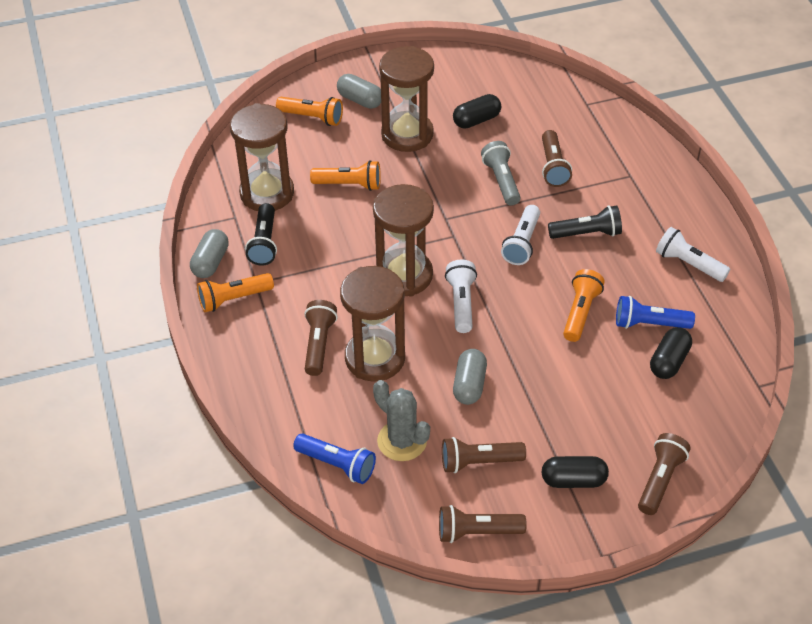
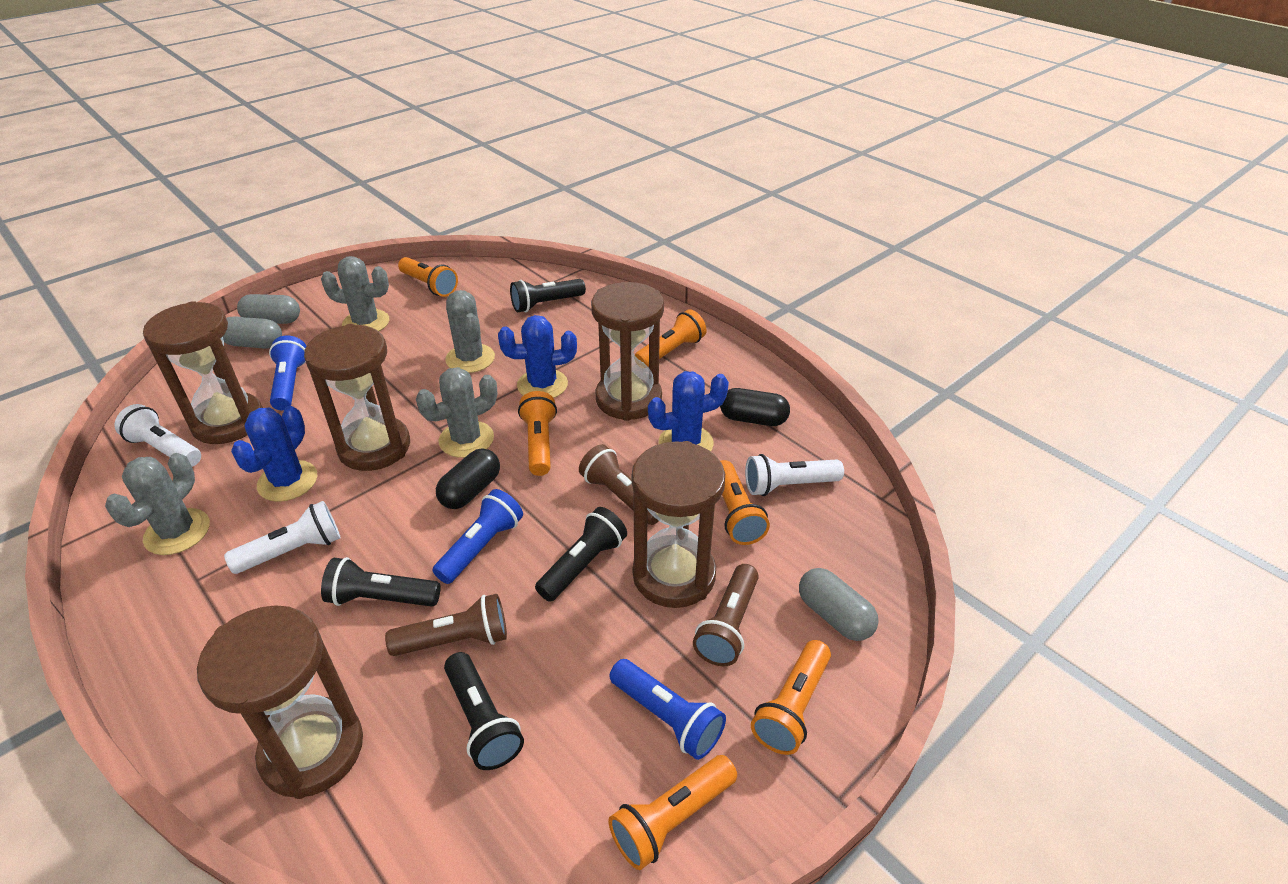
black capsule: [453,94,501,129] [542,456,609,488] [650,327,692,379] = 3 -> [436,449,500,509] [720,388,790,426] = 2
black flashlight: [245,203,277,266] [548,205,622,239] = 2 -> [321,557,441,607] [444,652,524,770] [510,279,586,312] [535,507,627,602] = 4
blue cactus: none = 0 -> [231,406,317,502] [498,315,577,398] [648,371,729,451] = 3
blue flashlight: [293,433,376,484] [616,296,695,329] = 2 -> [269,335,306,410] [432,489,523,584] [609,659,726,760] = 3
brown flashlight: [304,300,338,376] [439,505,527,543] [442,437,526,473] [542,130,572,187] [638,433,691,515] = 5 -> [385,594,507,656] [579,444,659,525] [693,564,759,666] = 3
brown hourglass: [230,103,294,211] [340,266,405,382] [373,184,434,297] [379,46,434,152] = 4 -> [143,301,263,444] [197,605,363,799] [304,324,410,471] [591,282,664,421] [632,441,725,608] = 5
grey cactus: [373,380,430,461] = 1 -> [105,453,210,555] [321,256,389,331] [416,367,497,458] [445,290,495,373] = 4
grey flashlight: [481,141,521,206] = 1 -> none = 0
orange flashlight: [197,273,274,312] [276,97,343,126] [310,160,381,191] [563,269,605,342] = 4 -> [398,257,458,297] [518,391,557,476] [608,755,737,870] [635,309,707,367] [720,460,770,545] [751,640,831,755] = 6

